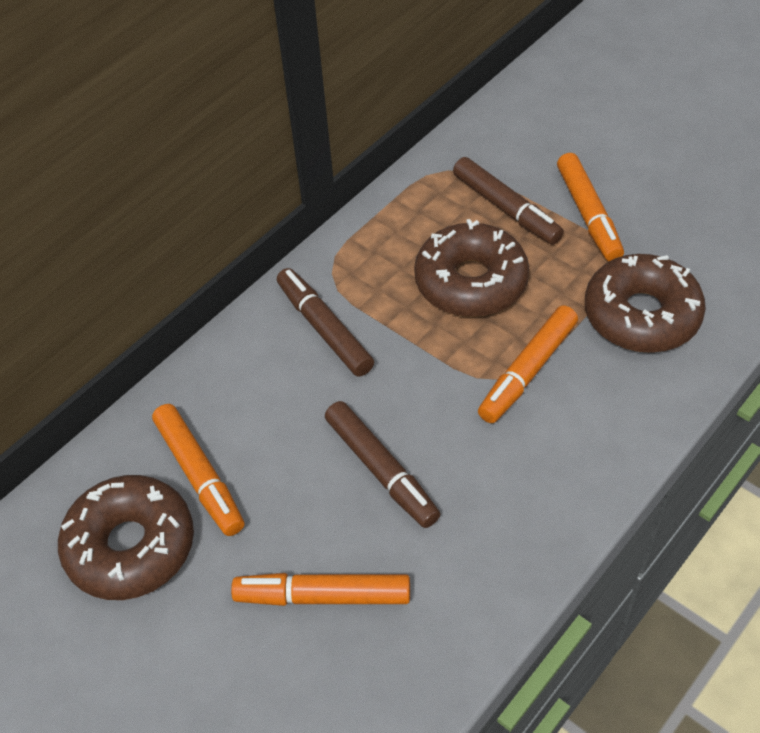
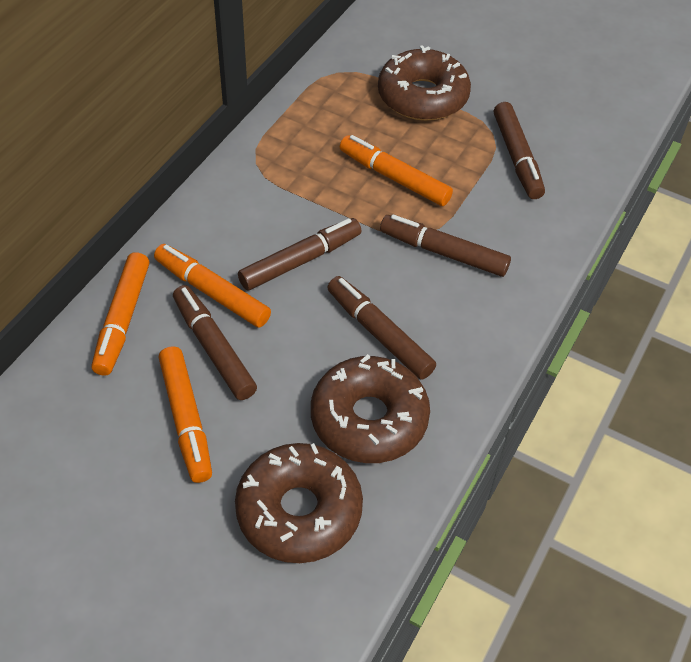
brown marker: [277,268,374,377] [325,401,440,528] [453,157,564,245] = 3 -> [173,285,257,400] [238,218,362,291] [327,276,436,380] [380,214,511,277] [494,102,545,199] = 5

